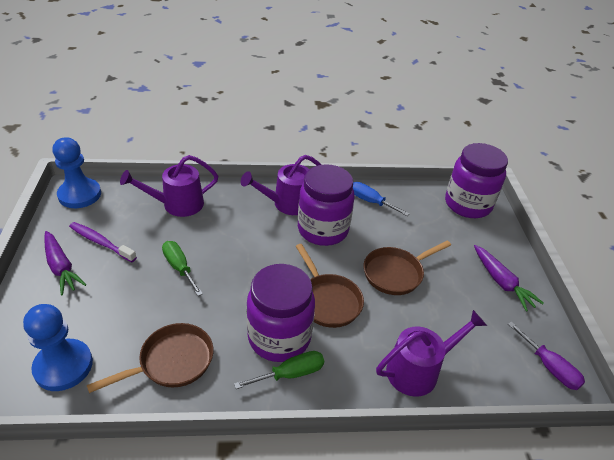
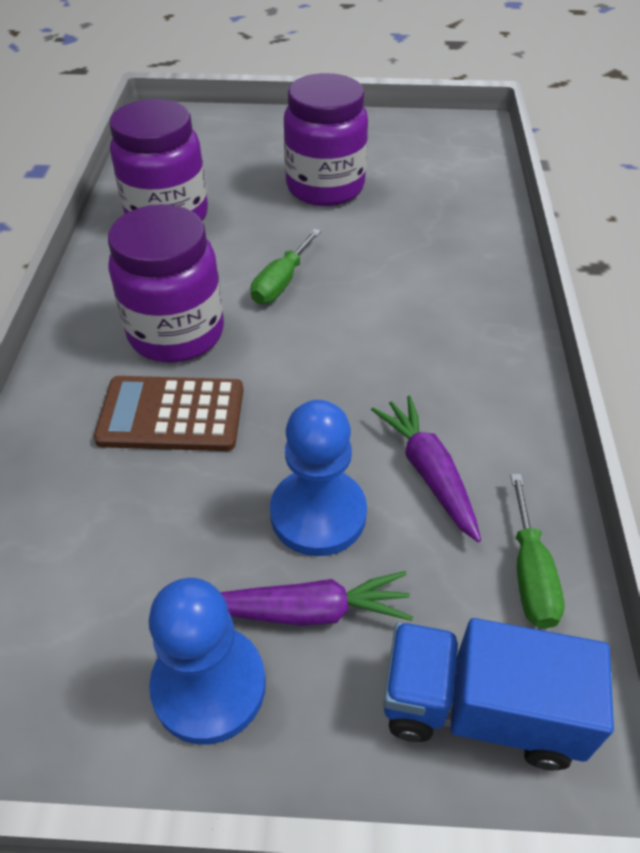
blue screwdriver: [353,182,410,216] = 1 -> none = 0
blue truck: none = 0 -> [383,618,614,771] = 1
brown calculator: none = 0 -> [94,376,243,451] = 1
brown pan: [87,323,213,393] [296,244,364,328] [364,241,451,295] = 3 -> none = 0
purple screwdriver: [508,322,585,390] = 1 -> none = 0
purple toothbrush: [69,222,137,262] = 1 -> none = 0
purple watering can: [120,155,218,217] [241,155,321,215] [376,310,487,397] = 3 -> none = 0

